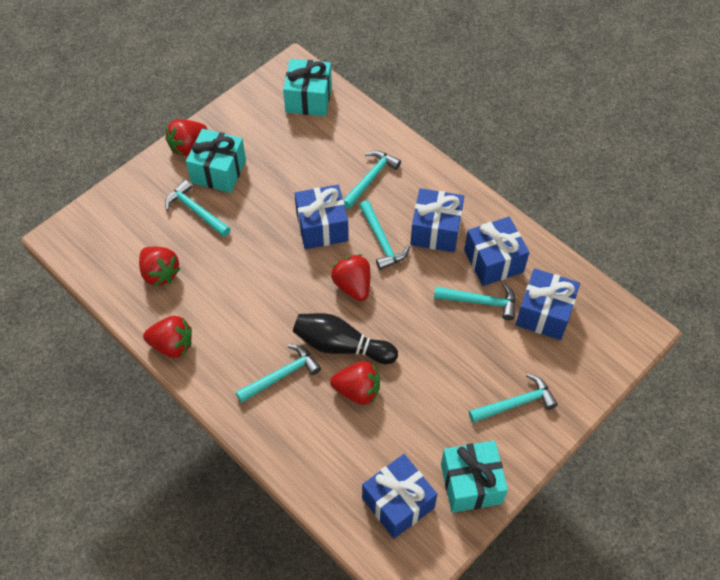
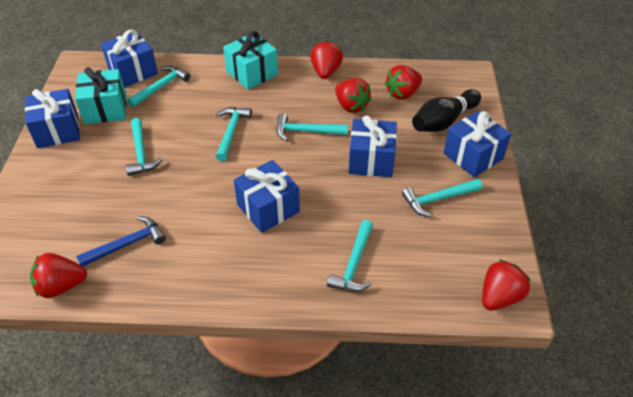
blue hammer: none = 0 -> [76,216,166,267] = 1
turquoise gift: [186,129,246,193] [283,59,332,116] [441,441,508,513] = 3 -> [75,67,126,124] [223,31,278,90] = 2

